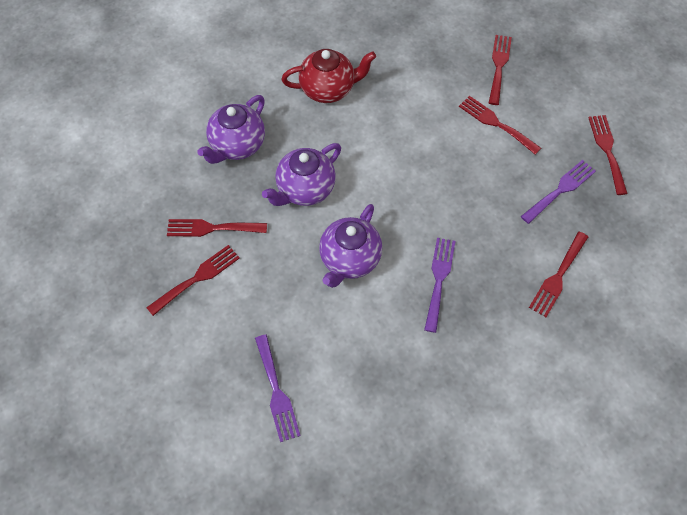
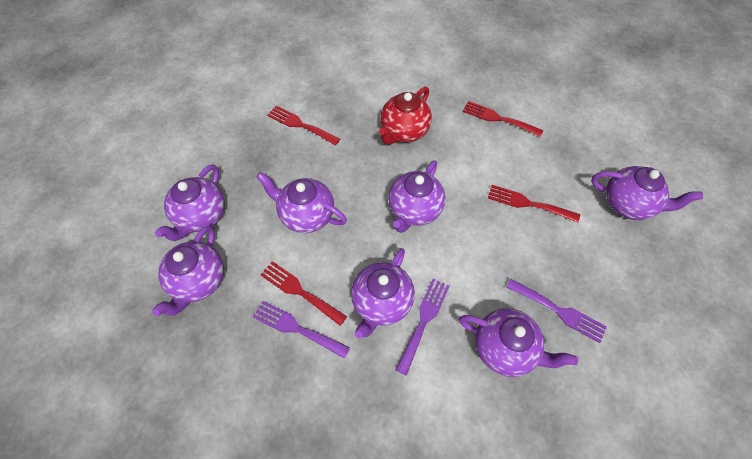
purple teapot: [197,95,265,164] [262,143,341,206] [319,204,382,288] = 3 -> [152,226,224,316] [155,165,225,241] [256,172,347,233] [351,248,415,338] [388,161,445,233] [459,308,578,377] [591,166,703,220] = 7
red fork: [146,245,240,316] [167,219,267,237] [459,96,541,155] [489,35,512,105] [529,231,588,317] [588,115,628,195] = 6 -> [260,261,347,326] [267,106,340,145] [463,101,543,137] [488,185,580,222] = 4

